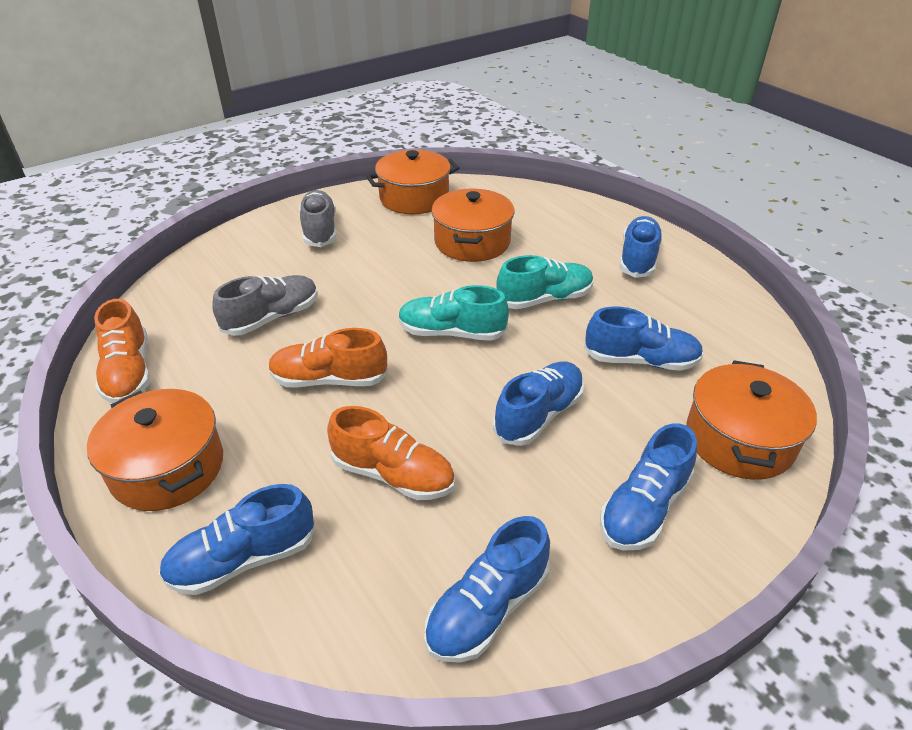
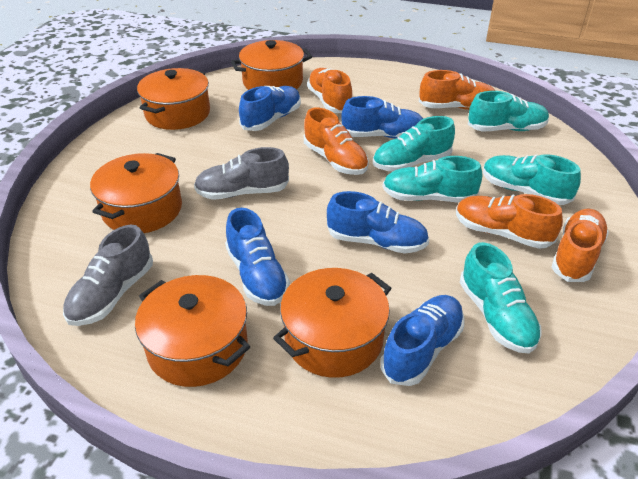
blue shoe: [159,484,315,595] [424,516,550,663] [493,362,584,446] [584,307,704,371] [600,423,697,550] [620,216,663,278] = 6 -> [225,208,290,306] [239,86,301,131] [327,191,429,254] [341,96,423,139] [381,295,465,386] = 5
orange pot: [87,389,223,511] [366,150,459,214] [431,189,514,262] [686,360,817,480] = 4 -> [90,153,182,233] [135,275,250,387] [137,68,210,130] [231,40,312,90] [273,268,391,378] = 5
orange shoe: [94,299,150,404] [268,328,388,388] [327,406,455,500] = 3 -> [304,108,369,175] [307,68,352,113] [419,70,495,110] [456,194,563,249] [552,208,609,282] = 5
turquoise shoe: [398,285,509,341] [496,255,594,309] = 2 -> [373,116,455,171] [383,156,482,203] [460,242,542,353] [468,91,549,132] [483,154,581,205] = 5

